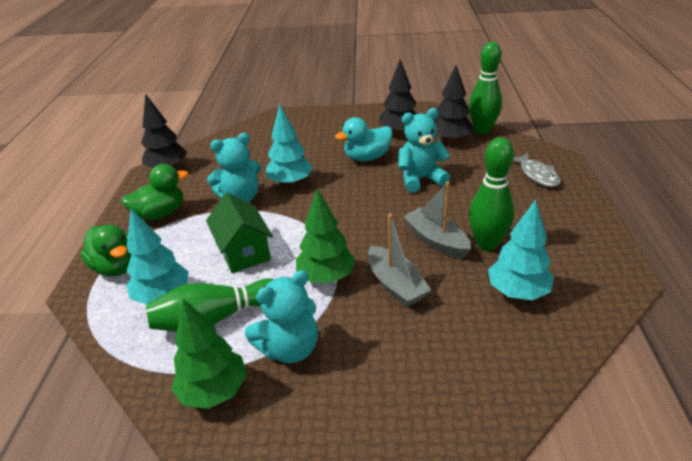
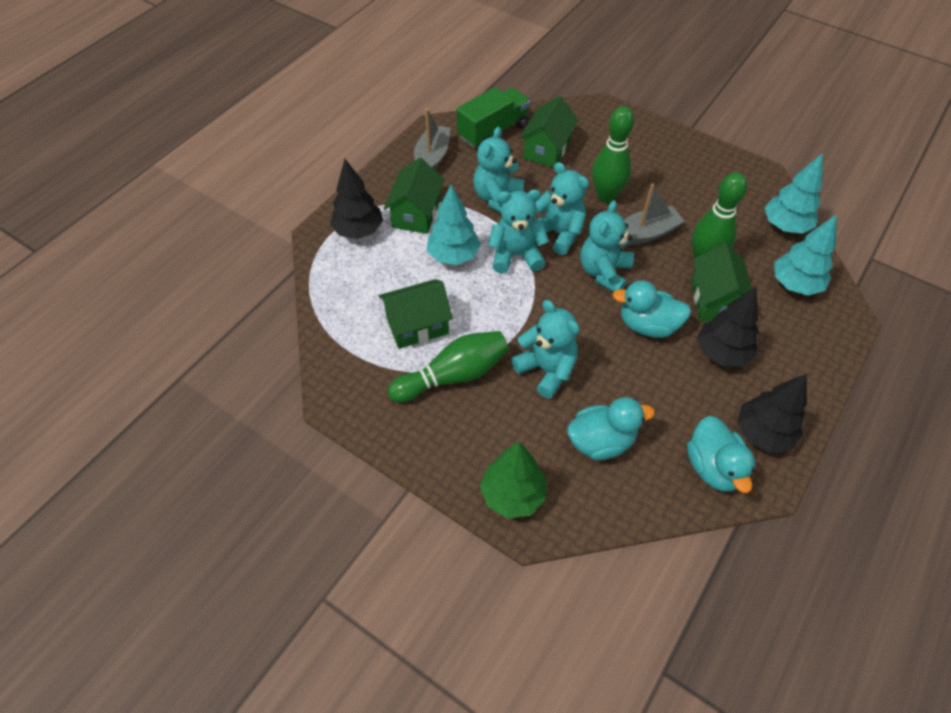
green duck: [80,225,131,277] [121,164,188,220] = 2 -> none = 0
green house: [206,193,273,273] = 1 -> [379,279,453,349] [384,158,444,234] [519,96,579,168] [691,243,752,322] = 4
green tree: [171,299,247,409] [296,188,355,283] = 2 -> [480,441,546,519] = 1
green truck: none = 0 -> [456,87,530,148] = 1
grey fish: [513,153,561,187] = 1 -> none = 0
turquoise duck: [335,117,393,161] = 1 -> [567,397,655,460] [612,280,691,338] [687,416,755,493] = 3
turquoise teddy bear: [207,133,261,202] [245,270,318,363] [398,108,450,192] = 3 -> [473,127,524,213] [488,189,549,273] [511,300,580,399] [534,162,589,255] [580,200,634,292] = 5

